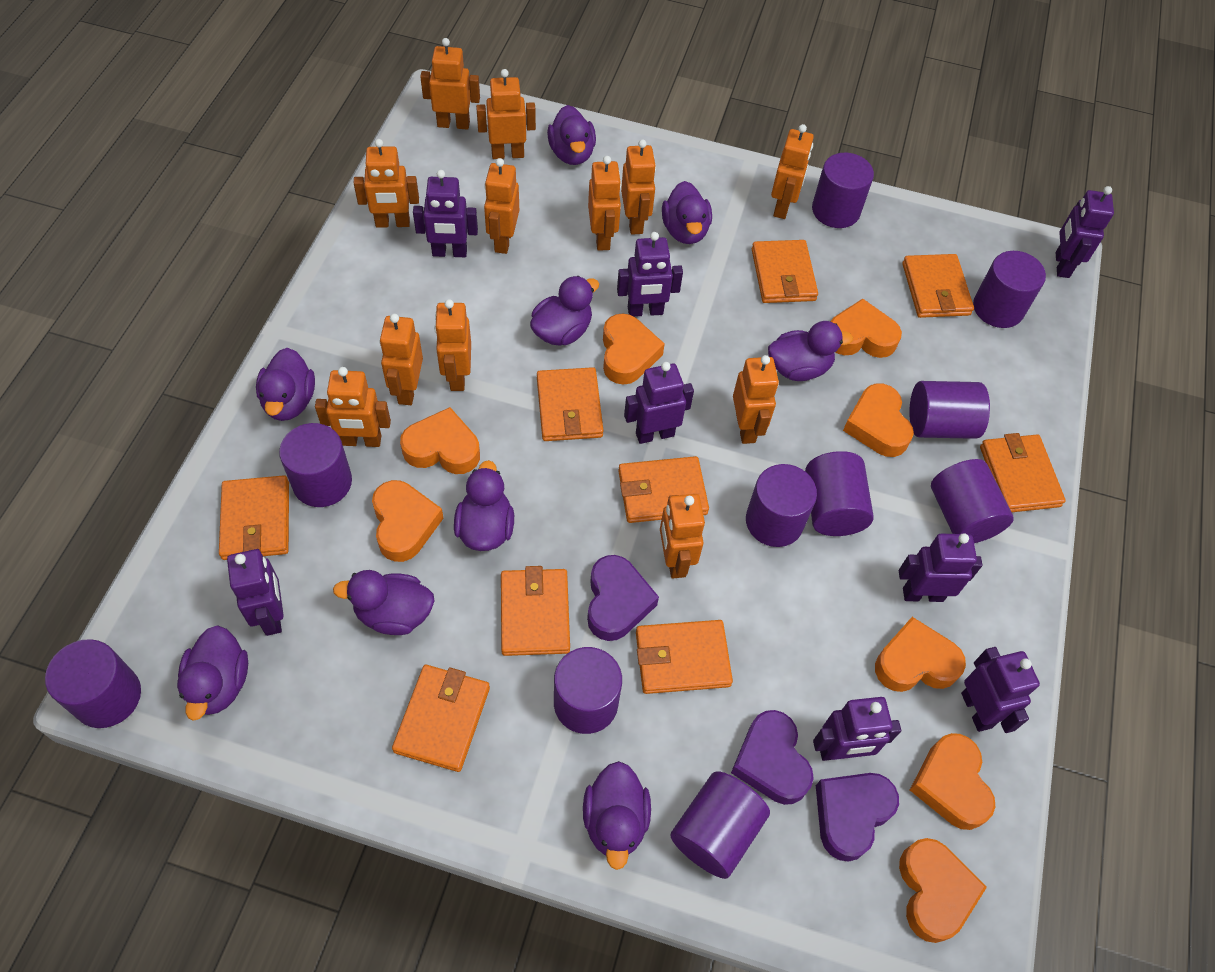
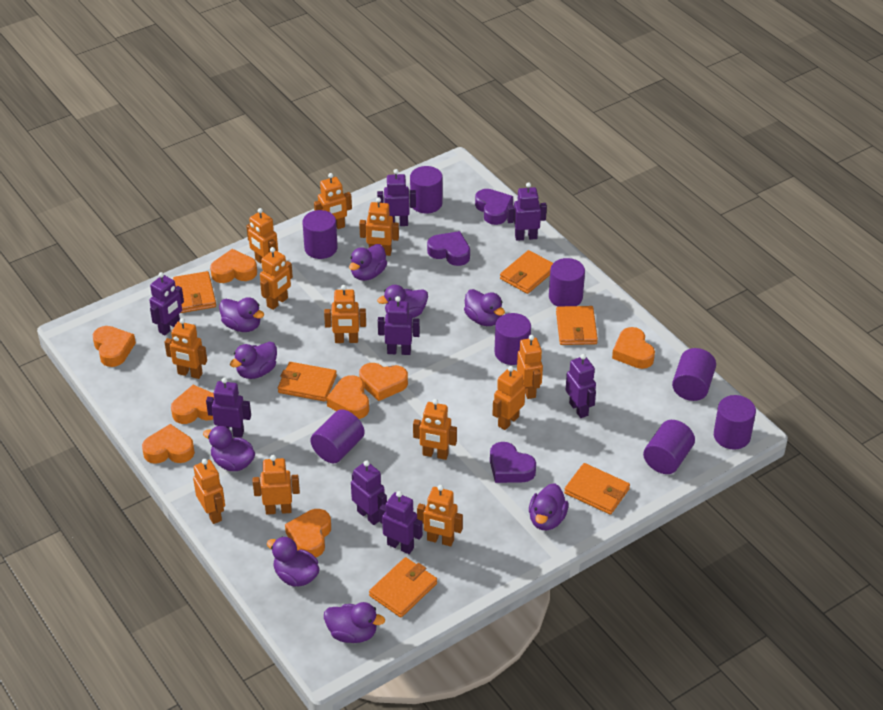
orange wallet: [219,475,289,560] [392,665,490,772] [501,566,570,656] [537,367,604,441] [618,456,709,523] [636,620,733,694] [752,240,818,303] [902,254,974,318] [980,433,1066,512] = 9 -> [173,271,216,313] [278,362,337,402] [369,557,437,618] [500,250,553,294] [556,306,598,345] [564,463,630,515] = 6
purple cylinder: [45,639,141,728] [279,423,352,507] [554,647,622,734] [670,771,770,879] [746,464,817,547] [805,451,874,536] [812,153,874,228] [909,381,990,439] [931,459,1014,543] [973,251,1046,328] = 10 -> [302,210,338,259] [310,409,365,464] [410,166,443,214] [495,313,531,365] [549,258,585,307] [643,420,695,474] [672,348,716,401] [714,395,756,449] = 8

